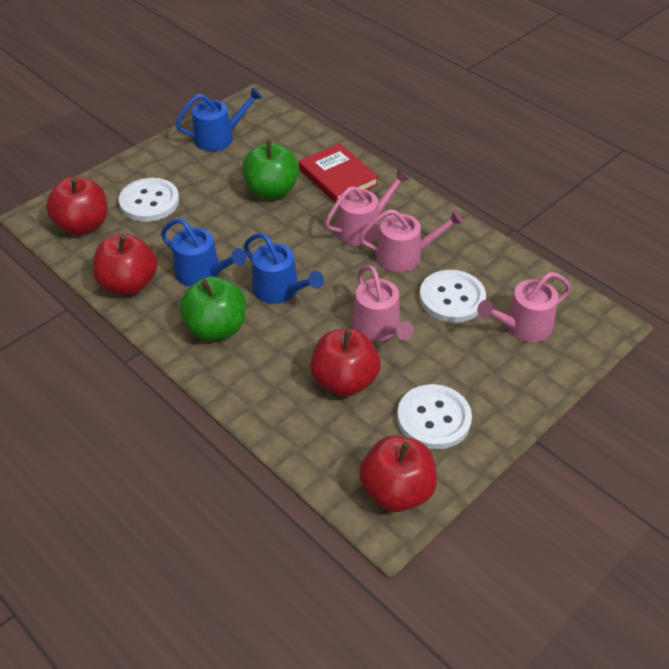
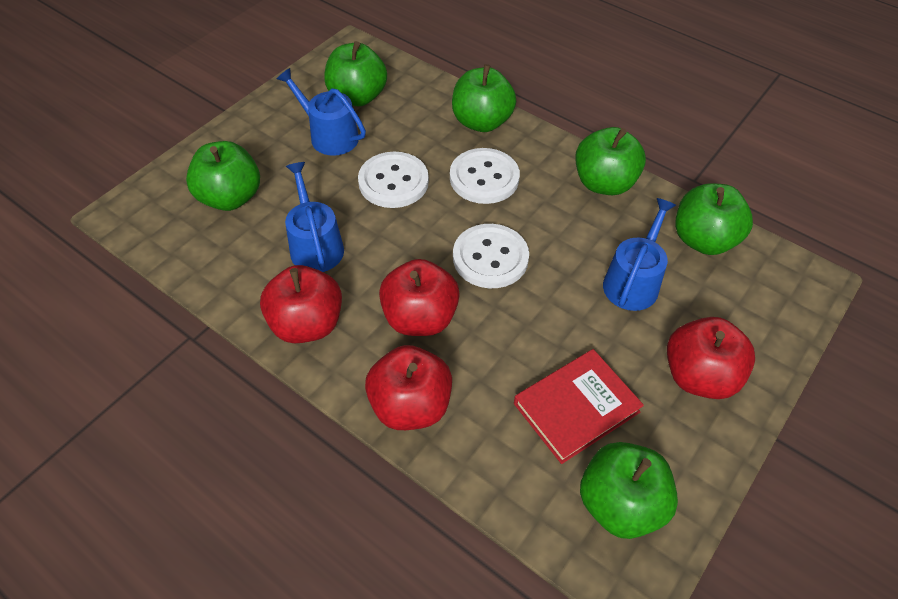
green apple: [180,276,246,341] [242,140,299,199] = 2 -> [186,141,260,211] [324,41,387,106] [452,64,516,132] [575,127,646,195] [580,442,678,539] [675,183,753,255] = 6
pink watering can: [325,169,409,246] [352,265,414,341] [359,209,464,272] [477,272,571,342] = 4 -> none = 0

